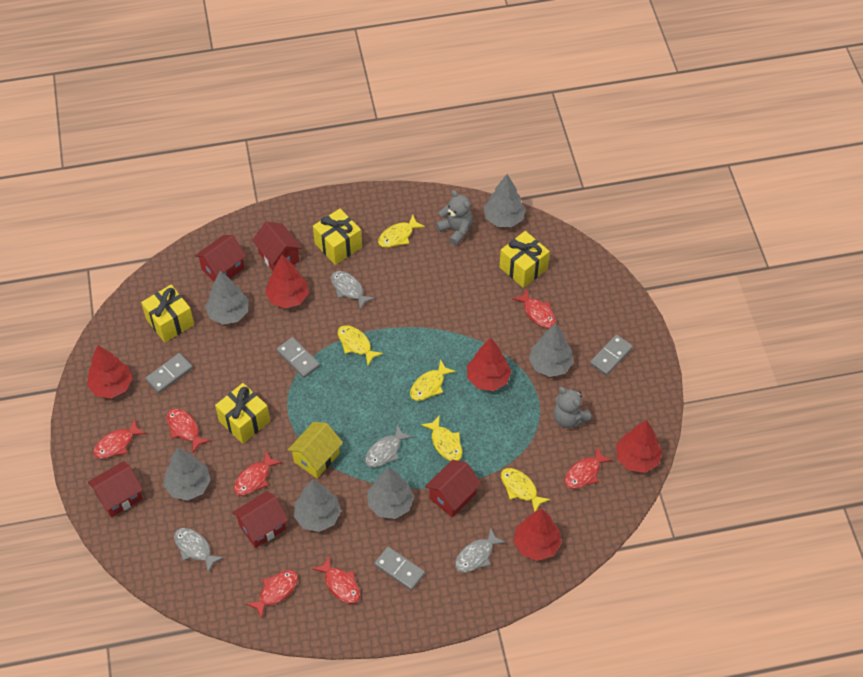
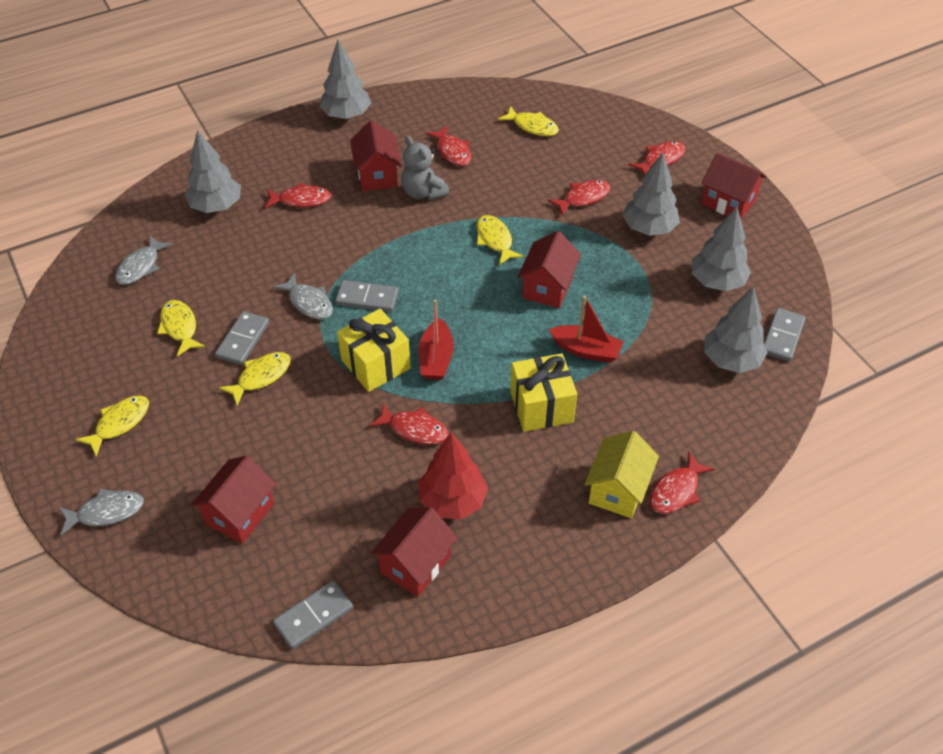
grey fish: [174,528,224,573] [331,271,375,310] [365,424,413,468] [455,528,506,573] = 4 -> [59,489,144,535] [115,235,173,285] [273,273,333,319] = 3
grey teddy bear: [436,190,472,245] [553,387,592,428] = 2 -> [401,136,449,200] = 1
grey tree: [163,448,211,501] [205,271,249,325] [294,479,341,532] [367,467,414,519] [484,174,526,227] [529,323,573,377] = 6 -> [185,130,241,213] [319,39,371,119] [622,152,680,236] [692,207,751,291] [704,286,768,373] = 5
red boat: none = 0 -> [418,299,454,380] [549,295,624,363] = 2
red fish: [93,419,147,459] [167,409,211,453] [234,451,282,496] [246,570,298,619] [312,555,360,604] [512,288,556,328] [564,447,613,489] = 7 -> [265,183,332,208] [370,403,448,445] [426,126,471,166] [548,180,611,216] [629,141,685,175] [650,452,715,514] = 6
red tree: [87,345,132,398] [265,255,309,309] [467,338,512,391] [514,509,562,561] [616,420,662,473] = 5 -> [419,432,488,520] = 1
yellow gift: [141,285,194,343] [215,383,270,444] [313,209,362,265] [500,231,550,288] = 4 -> [337,309,411,392] [510,353,577,432] = 2

